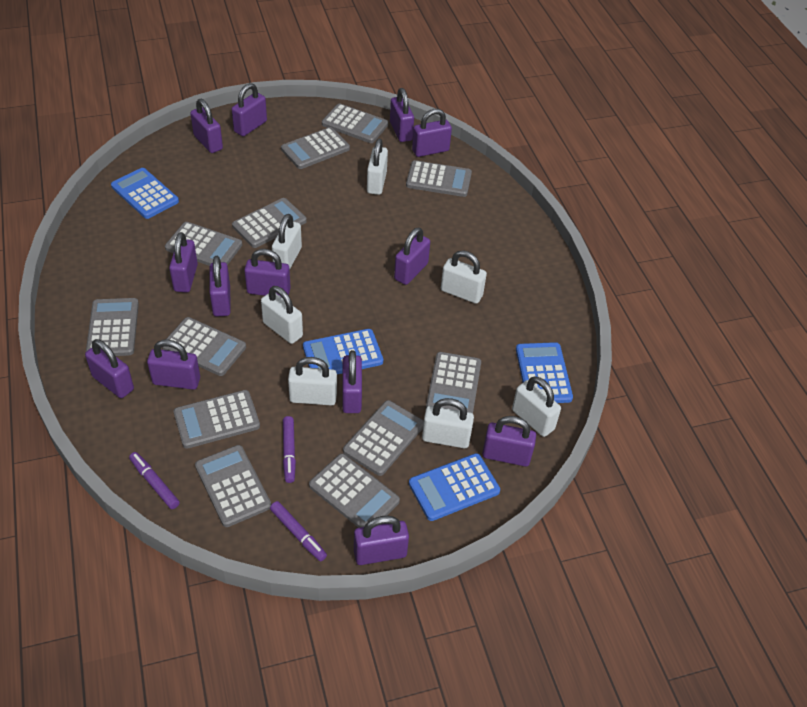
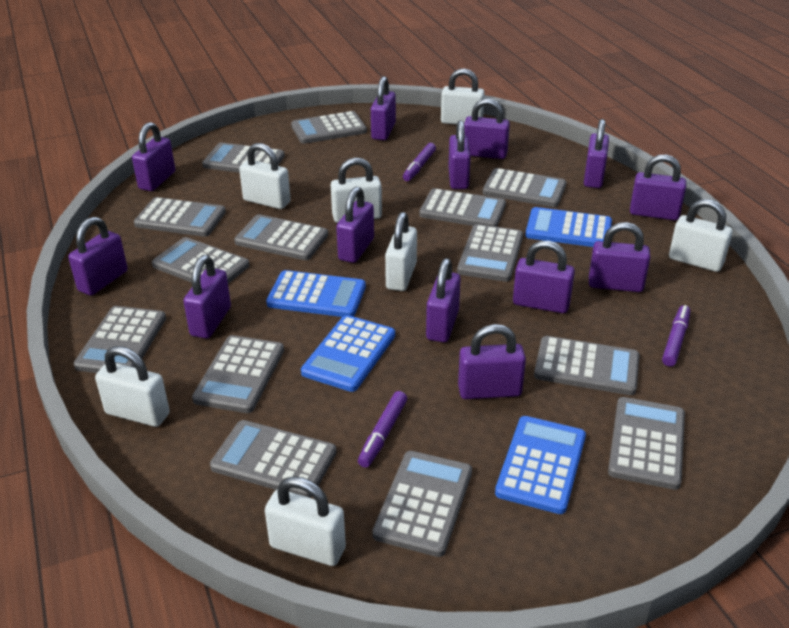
grey calculator: [86,298,139,356] [162,317,246,376] [165,222,242,266] [173,390,260,449] [195,445,271,527] [232,198,307,248] [281,127,350,169] [309,454,400,528] [322,103,388,143] [343,400,424,476] [406,160,472,197] [426,352,481,413] = 12 -> [74,306,166,373] [134,197,226,237] [152,237,249,284] [192,335,284,413] [202,143,285,173] [210,420,337,498] [234,214,328,260] [291,111,367,144] [372,451,472,557] [419,188,506,227] [457,224,523,282] [483,168,566,207] [534,336,640,395] [608,397,685,490] = 14

